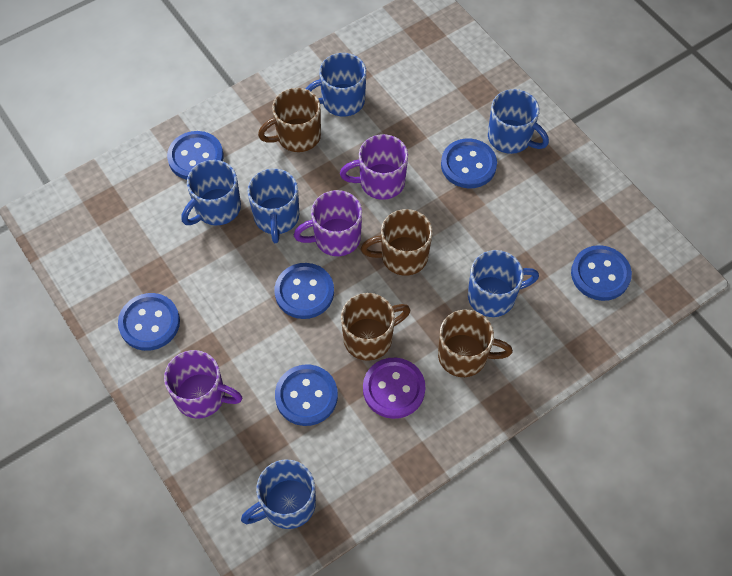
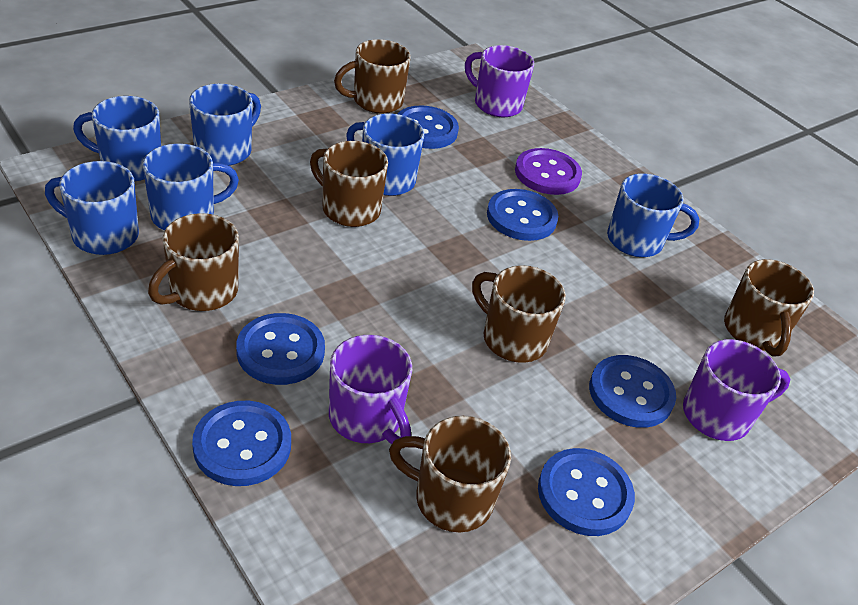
brown mug: [258,88,321,152] [341,293,410,361] [361,209,433,276] [438,310,513,377] = 4 -> [148,213,239,311] [310,141,388,227] [334,39,411,114] [389,415,511,532] [472,265,566,363] [724,259,814,357] = 6

